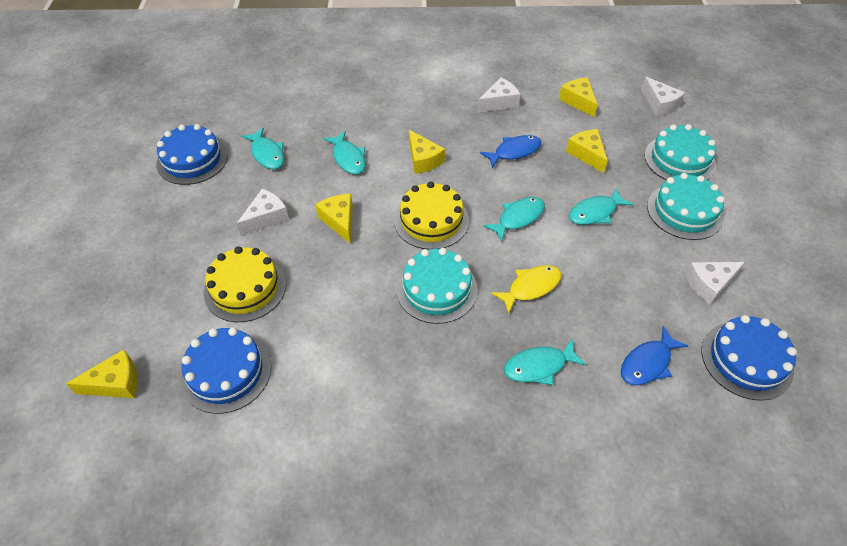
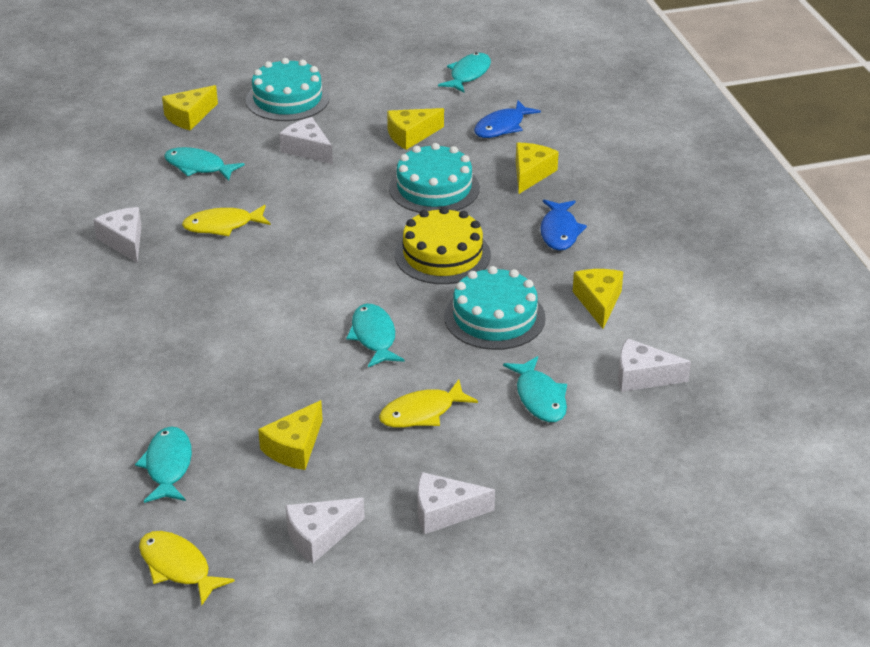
blue cake: [156,124,228,185] [180,327,271,414] [702,315,797,401] = 3 -> none = 0
white cheese: [237,189,289,236] [477,77,521,112] [641,77,685,116] [685,262,745,304] = 4 -> [93,207,142,263] [279,117,333,164] [285,498,364,563] [417,472,495,534] [618,338,691,392] = 5
yellow cake: [204,246,286,322] [394,181,469,250] = 2 -> [395,207,491,284] = 1
yellow fish: [491,265,562,313] = 1 -> [139,531,235,605] [182,205,271,236] [379,380,478,428] = 3

